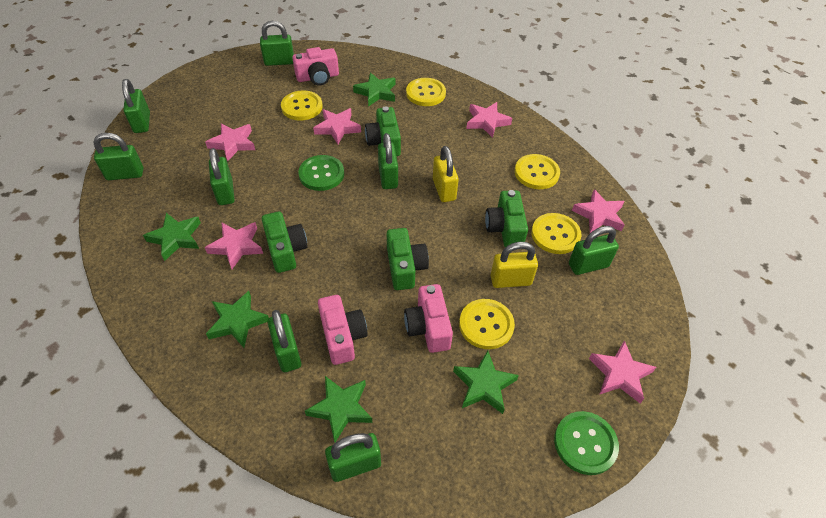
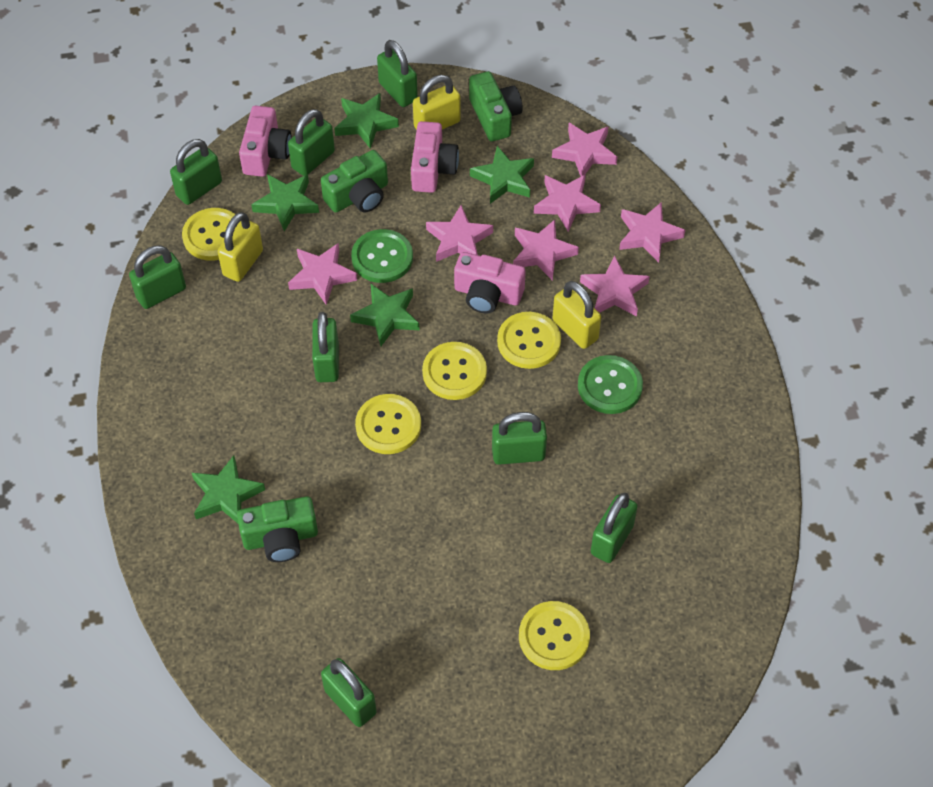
green camera: [262,211,308,273] [365,106,401,156] [387,228,429,290] [485,190,528,247] = 4 -> [237,496,318,562] [321,150,388,212] [469,71,523,141] = 3
pink star: [205,123,255,161] [205,222,263,269] [313,108,361,144] [466,102,512,138] [572,189,625,233] [589,340,656,403] = 6 -> [288,244,357,305] [426,205,493,262] [513,220,579,281] [534,174,601,232] [552,123,617,176] [580,255,650,316] [619,202,685,263] = 7
yellow padlock: [433,146,459,202] [491,242,538,288] = 2 -> [218,212,263,282] [413,75,461,130] [553,281,601,349] = 3

